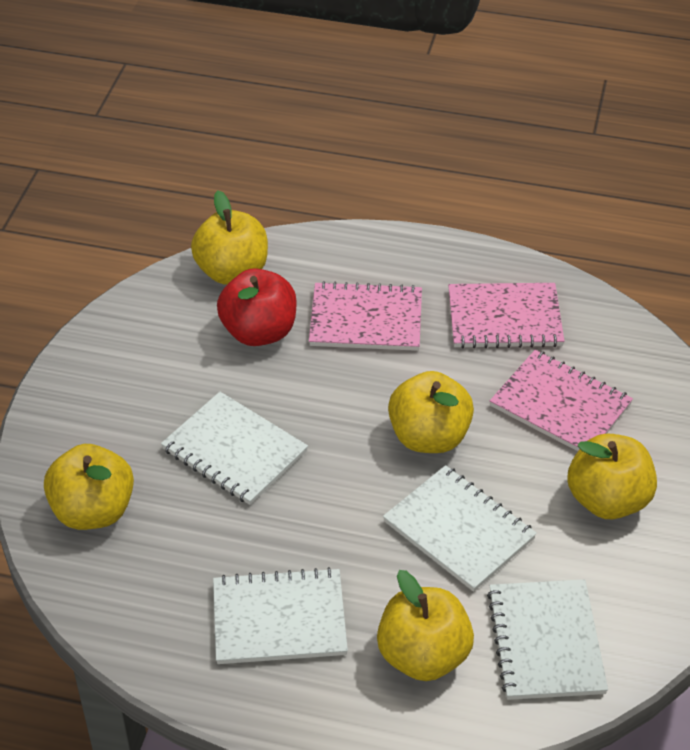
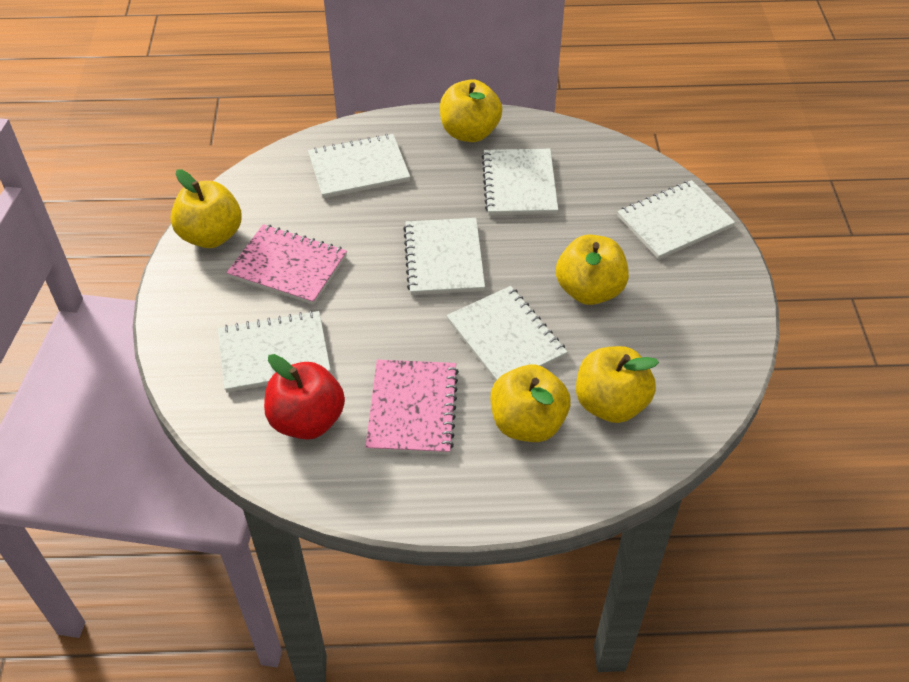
pink notebook: [309,281,422,351] [448,283,564,349] [490,350,633,451] = 3 -> [227,224,347,305] [366,359,459,455] = 2
white notebook: [161,392,308,505] [213,567,348,664] [383,465,537,592] [487,579,608,700] = 4 -> [218,310,331,393] [308,134,410,198] [403,218,485,295] [447,286,567,381] [481,149,558,216] [617,180,735,260] = 6

